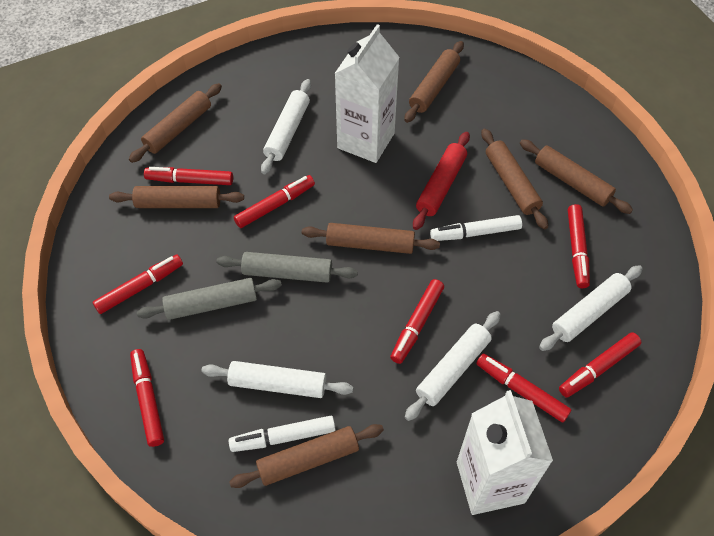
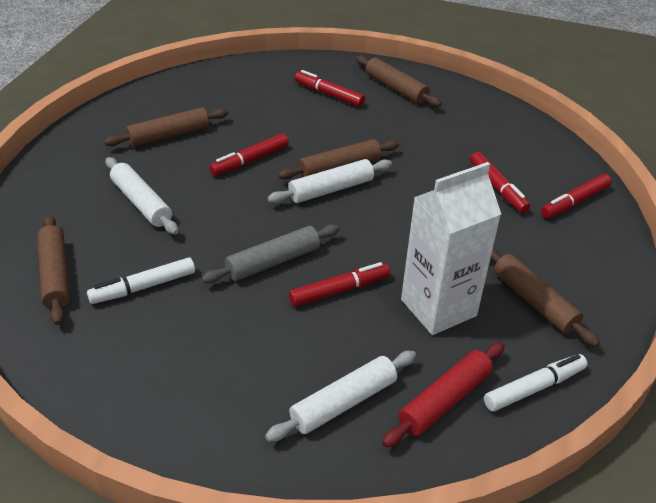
brown rolling pin: [109,186,244,208] [129,83,222,163] [229,424,384,488] [302,223,440,254] [404,41,464,123] [481,129,548,230] [520,139,633,214] = 7 -> [37,215,70,325] [104,107,229,147] [278,139,399,180] [356,55,442,107] [490,247,600,347] = 5
grey rolling pin: [137,278,282,320] [217,252,358,283] = 2 -> [202,224,340,283] = 1
red marker: [92,254,183,314] [130,349,164,447] [144,167,233,185] [234,175,315,228] [390,279,444,364] [476,354,571,422] [559,332,641,398] [568,204,590,288] = 8 -> [209,134,289,176] [289,262,390,307] [294,70,365,107] [470,152,530,213] [541,174,612,218] = 5
white carton: [334,24,400,163] [457,390,553,515] = 2 -> [401,162,501,335] = 1
white rolling pin: [201,361,353,398] [261,79,311,174] [405,311,501,421] [539,265,643,351] = 4 -> [106,157,178,235] [265,351,416,442] [268,159,392,203] = 3

